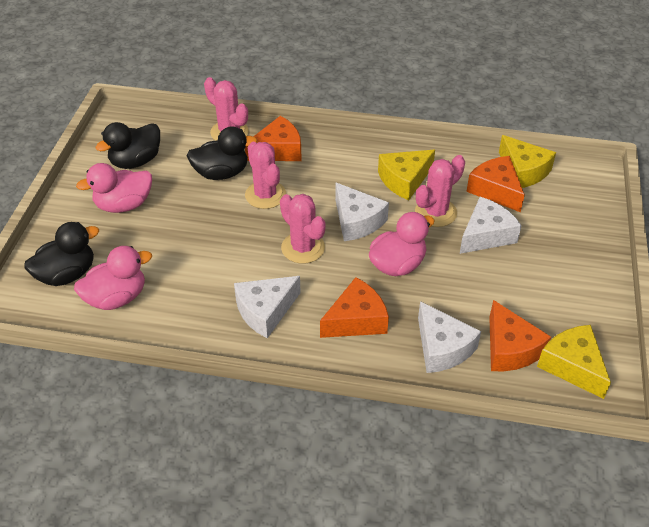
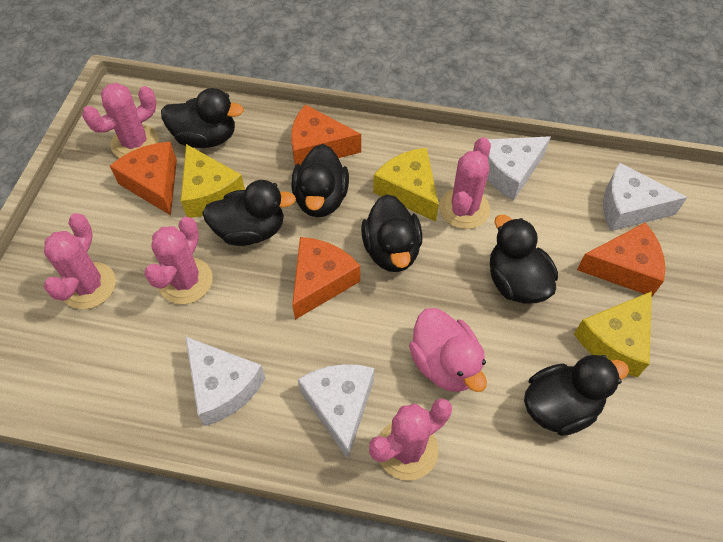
black duck: [24,222,99,286] [95,122,160,169] [186,126,257,180] = 3 -> [161,88,244,148] [202,180,296,246] [291,144,349,217] [361,194,422,272] [490,215,558,304] [524,355,629,436] = 6
pink cactus: [204,77,249,141] [245,142,286,209] [280,194,326,264] [415,155,465,227] = 4 -> [44,213,116,309] [82,83,159,158] [144,217,213,304] [369,398,452,481] [439,137,491,229] = 5
pink duck: [74,246,152,310] [76,163,152,213] [369,212,435,276] = 3 -> [409,308,487,392] = 1

